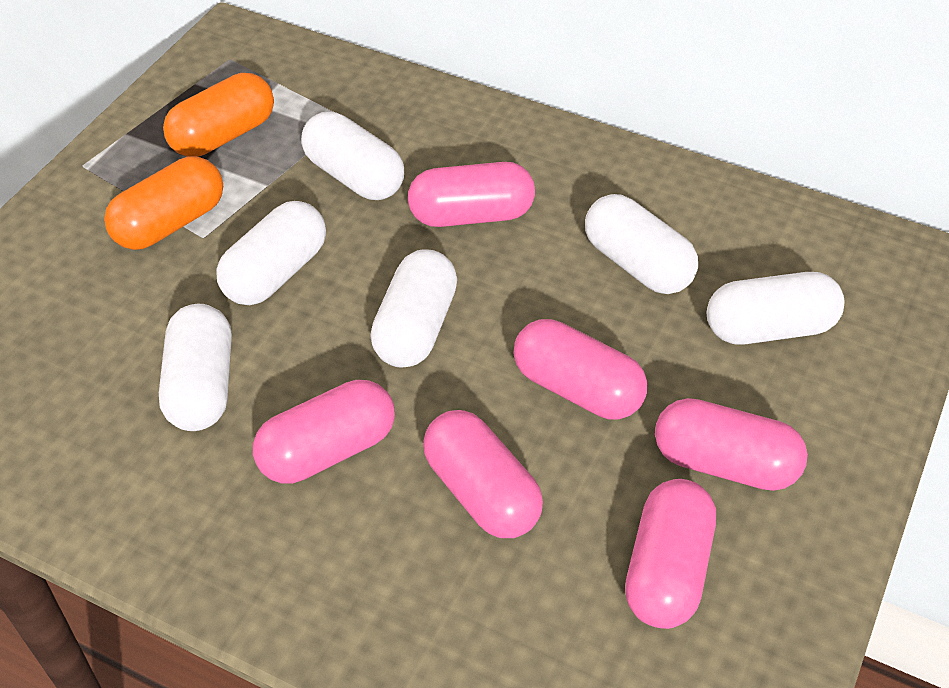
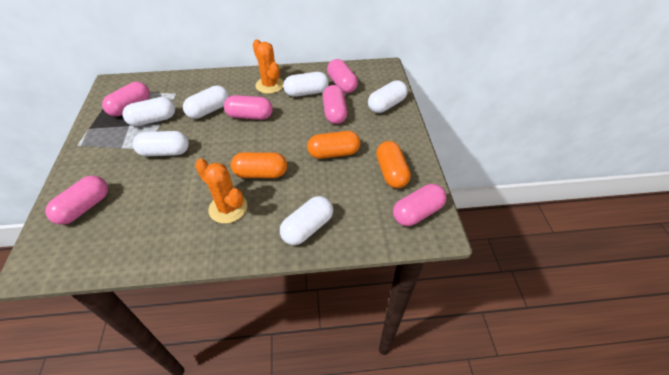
orange cactus: none = 0 -> [195,159,247,224] [253,39,284,94] = 2
orange capsule: [104,156,223,250] [163,73,274,157] = 2 -> [231,152,287,178] [307,131,360,159] [376,141,411,188] = 3

